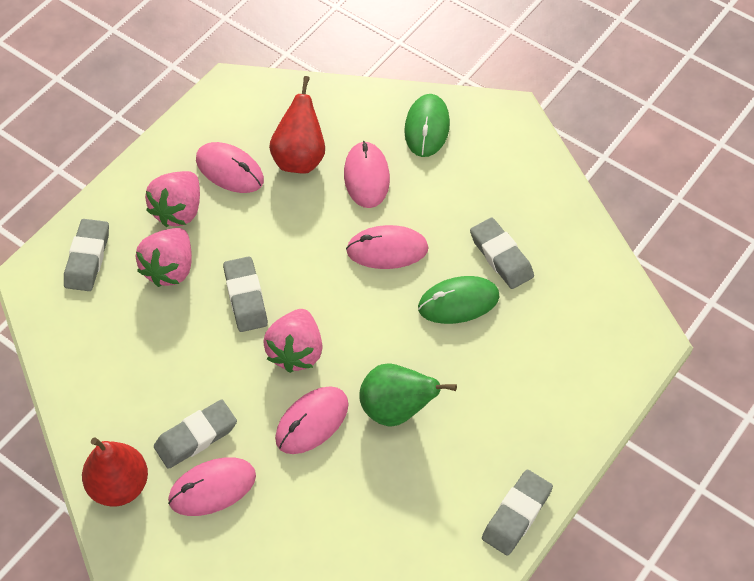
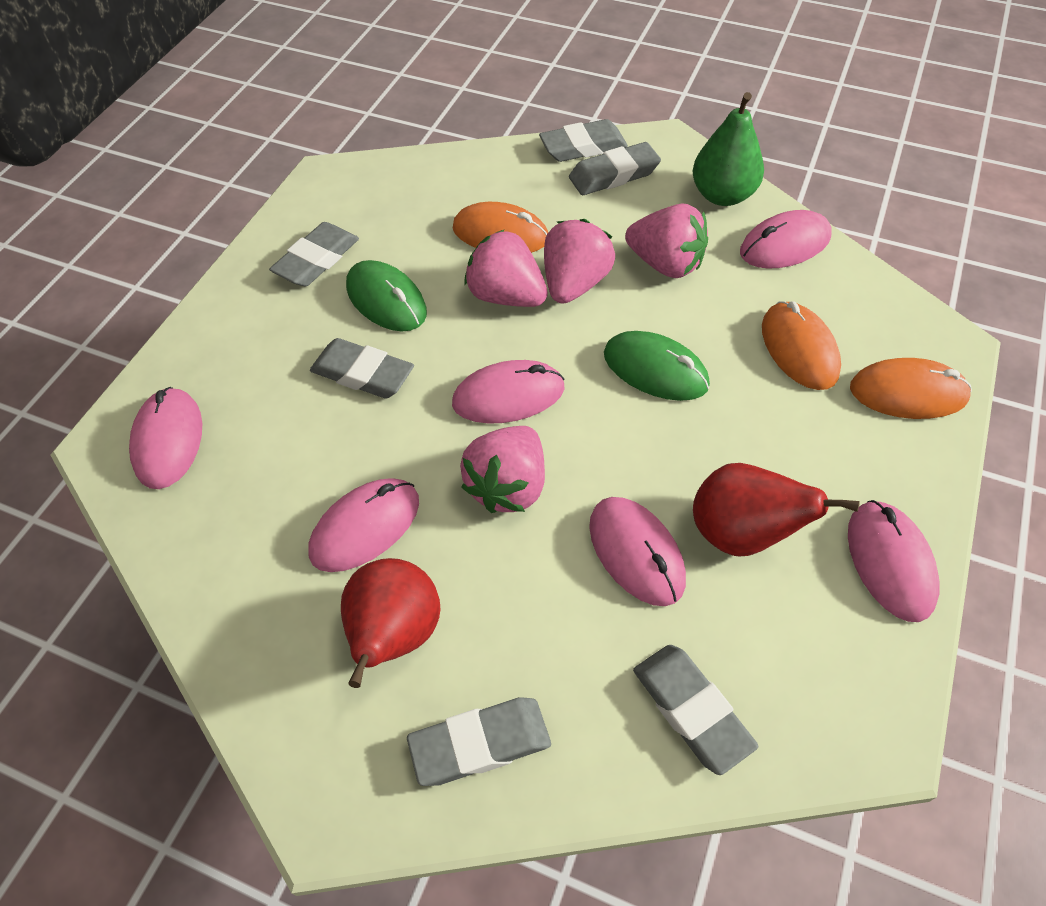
grey eraser: [64,219,109,291] [154,400,237,469] [223,256,268,332] [470,218,534,289] [482,470,553,556] = 5 -> [269,222,359,286] [310,338,414,398] [407,697,551,786] [539,119,628,162] [569,142,661,195] [633,645,758,775] = 6
orange mouse: none = 0 -> [453,202,548,253] [762,301,841,390] [850,358,972,419] = 3
pink mouse: [168,457,256,516] [196,142,264,193] [275,386,349,454] [344,141,390,208] [346,225,428,269] = 5 -> [129,387,202,489] [308,478,419,572] [452,360,564,424] [589,497,686,606] [740,210,832,269] [848,500,939,622] = 6
pink strawberry: [135,228,192,287] [145,171,200,227] [263,309,323,373] = 3 -> [460,426,545,513] [464,229,548,307] [544,219,615,304] [625,203,708,278] = 4

